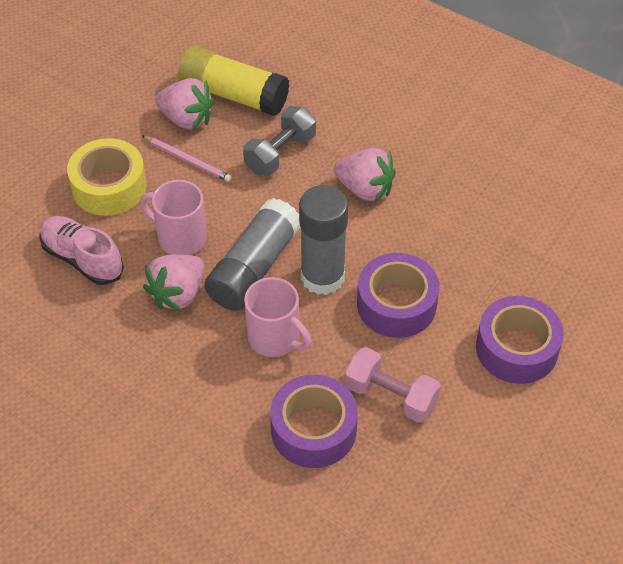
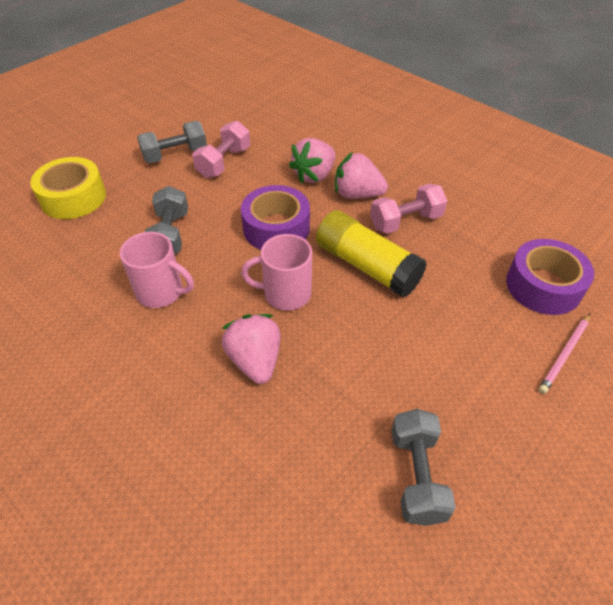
grey dumbbell: [243,106,316,176] = 1 -> [137,121,207,163] [145,186,188,254] [392,409,456,526] = 3
grey glue stick: [204,198,300,311] [299,185,348,295] = 2 -> none = 0
pink dumbbell: [345,347,441,423] = 1 -> [192,121,250,178] [370,184,447,234] = 2
pink shoe: [39,216,124,285] = 1 -> none = 0
purple tape: [270,375,358,468] [357,253,439,338] [476,296,564,384] = 3 -> [241,185,310,250] [506,239,594,315] = 2

